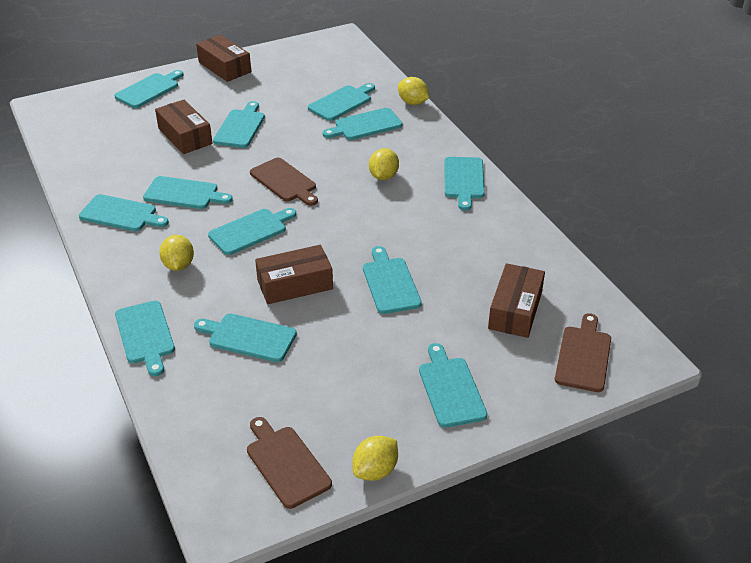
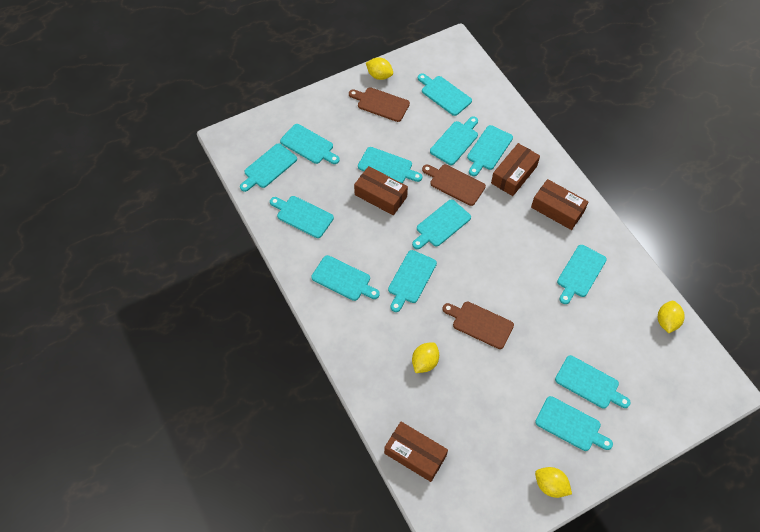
turquoise cutting board: [79,194,169,231] [114,70,183,108] [115,301,175,376] [143,176,233,209] [194,314,297,362] [208,208,296,255] [213,101,265,148] [308,83,375,121] [323,108,403,140] [363,246,422,314] [419,343,487,428] [445,157,485,211] = 12 -> [240,143,297,192] [270,196,334,238] [280,124,340,164] [311,255,380,301] [358,147,422,183] [388,250,437,312] [412,200,471,249] [418,73,472,116] [430,117,478,165] [467,125,513,176] [535,396,613,451] [555,355,631,409] [557,245,607,304] = 13

